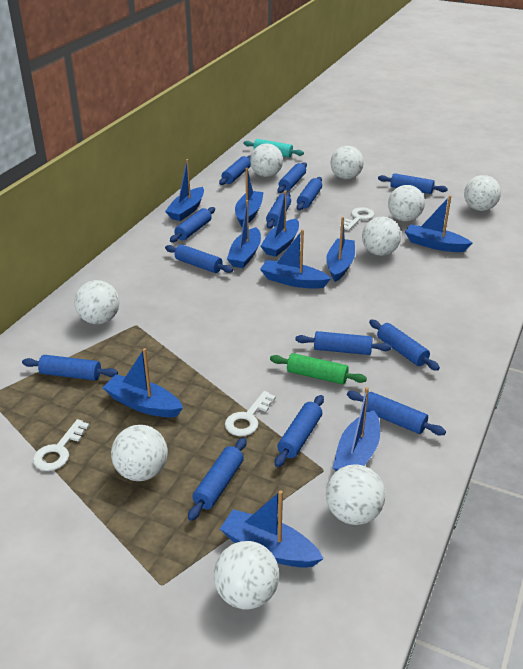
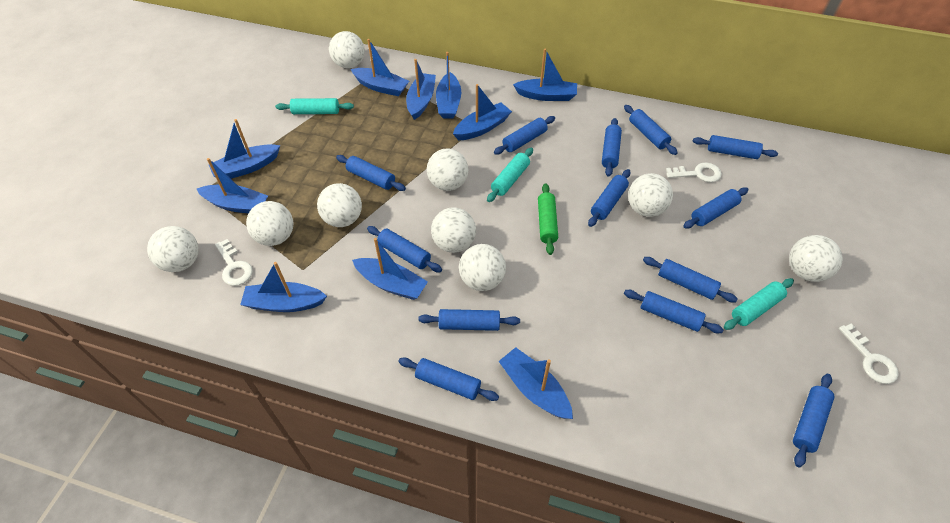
turquoise rolling pin: [243,139,304,157] = 1 -> [275,98,354,114] [487,148,533,202] [724,278,794,330] = 3

